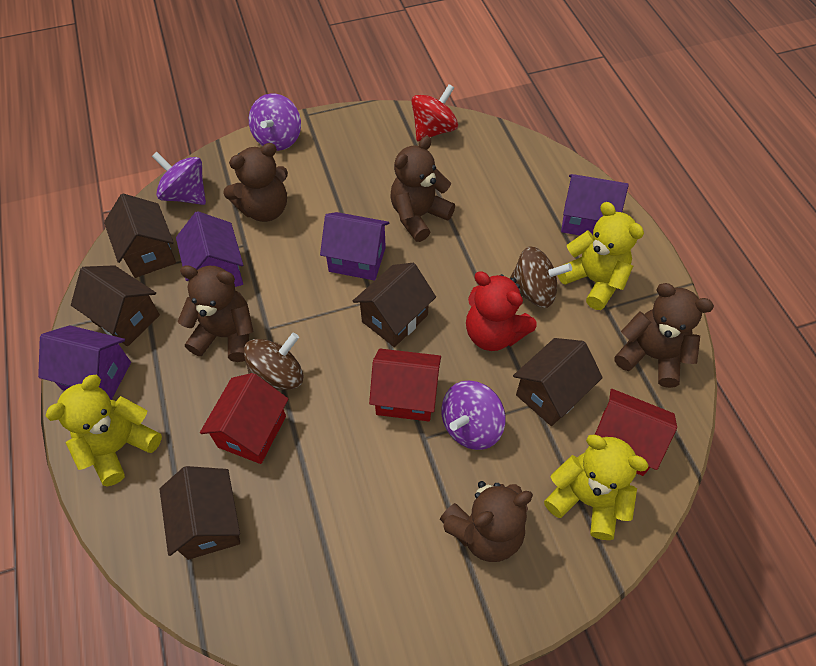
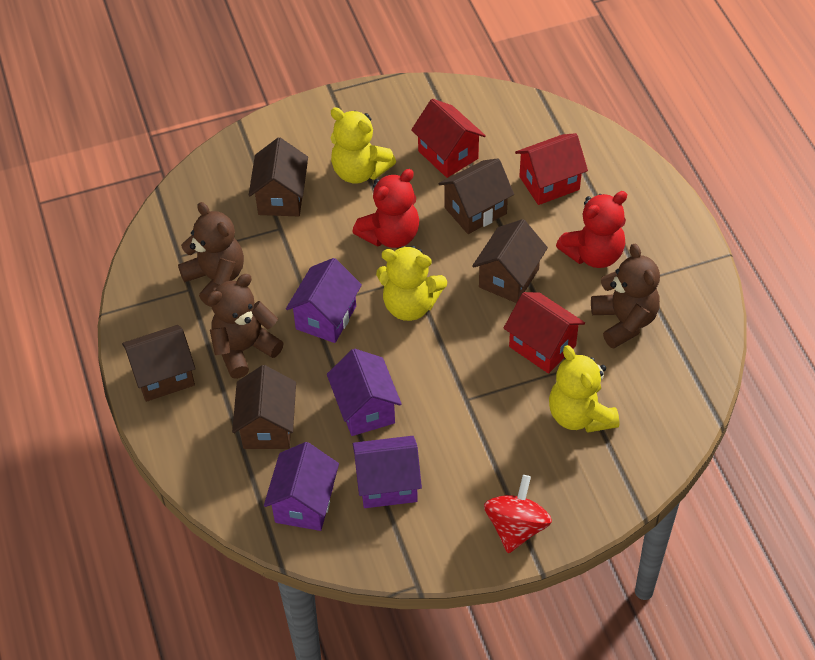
brown spinning top: [244,333,303,390] [510,246,572,308] = 2 -> none = 0
brown teddy bear: [178,265,254,362] [223,143,288,222] [390,136,455,242] [440,481,533,562] [615,283,714,388] = 5 -> [178,202,244,307] [207,274,284,379] [591,244,660,349] = 3
purple spinning top: [152,152,206,205] [249,93,301,151] [442,380,506,450] = 3 -> none = 0
red teddy bear: [466,271,537,351] = 1 -> [353,169,419,248] [556,191,627,268] = 2

